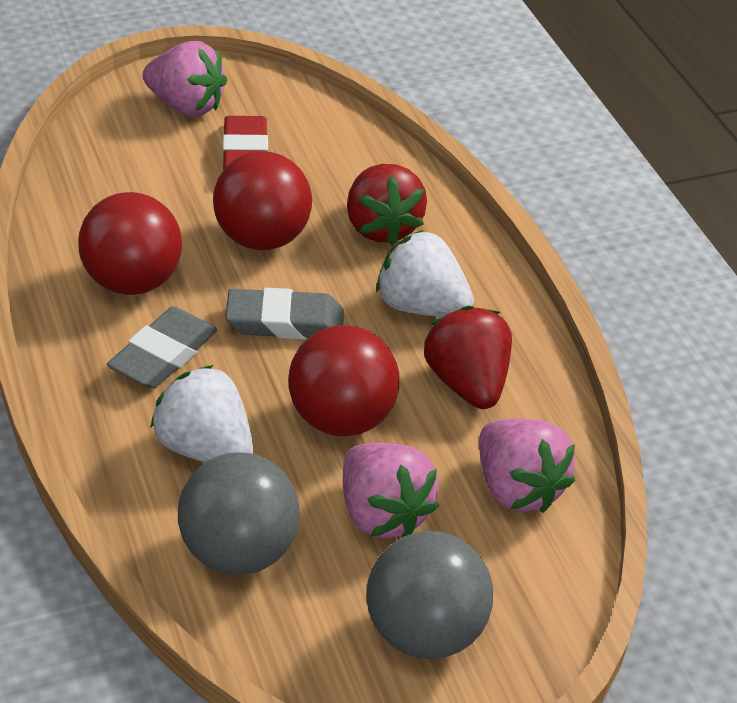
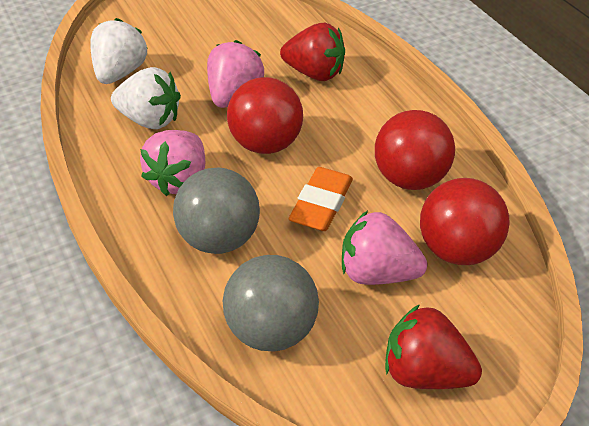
grey eraser: [107,306,217,389] [225,288,344,340] = 2 -> none = 0
orange eraser: none = 0 -> [289,167,353,231] = 1
red eraser: [223,116,268,170] = 1 -> none = 0

